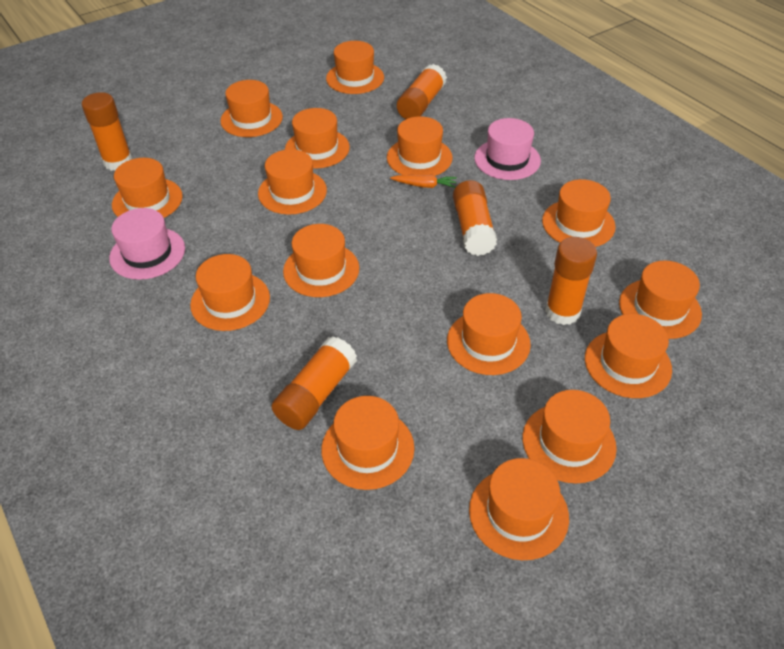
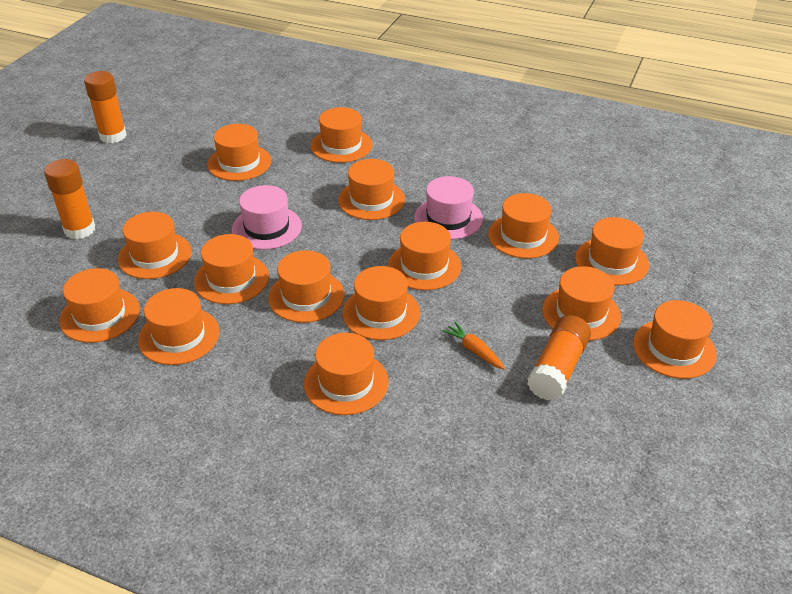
orange glue stick: [82,92,132,171] [272,336,357,430] [397,64,447,119] [453,180,497,256] [545,237,597,325] = 5 -> [44,159,95,239] [84,71,127,143] [527,315,591,401] = 3

